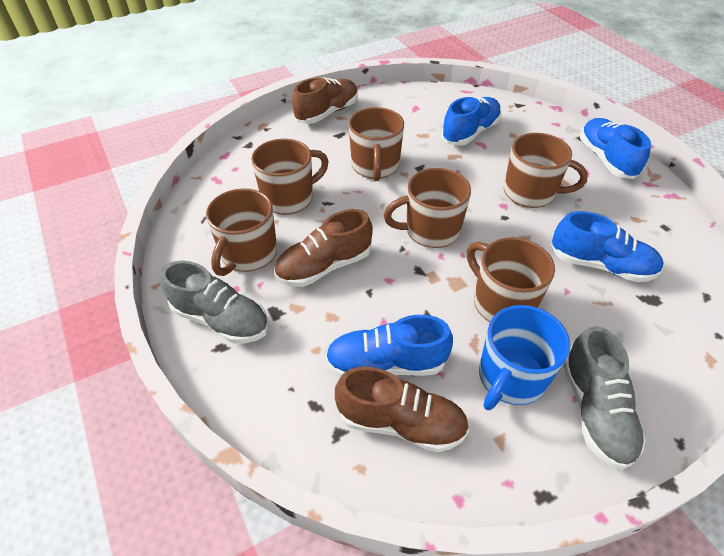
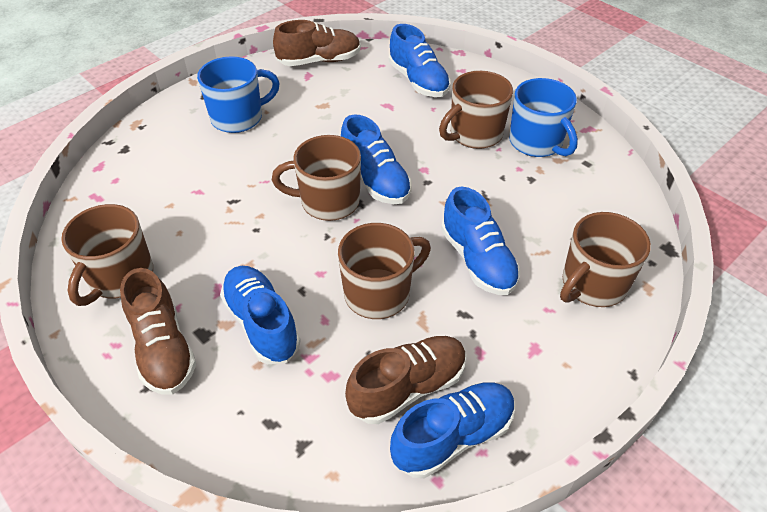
blue mug: [479,305,571,410] = 1 -> [197,56,280,133] [509,78,578,157] = 2
blue shoe: [325,315,453,377] [441,97,501,146] [551,211,664,282] [580,118,651,179] = 4 -> [220,266,301,364] [341,115,412,204] [389,24,451,97] [390,382,515,478] [441,187,520,295] = 5
brown mug: [206,188,277,276] [251,139,329,215] [349,107,404,181] [384,168,471,248] [467,237,555,322] [504,133,588,208] = 6 -> [61,204,153,306] [272,135,361,221] [338,223,431,319] [439,71,513,149] [560,212,651,307] = 5
grey shoe: [161,261,269,344] [563,326,646,470] = 2 -> none = 0

